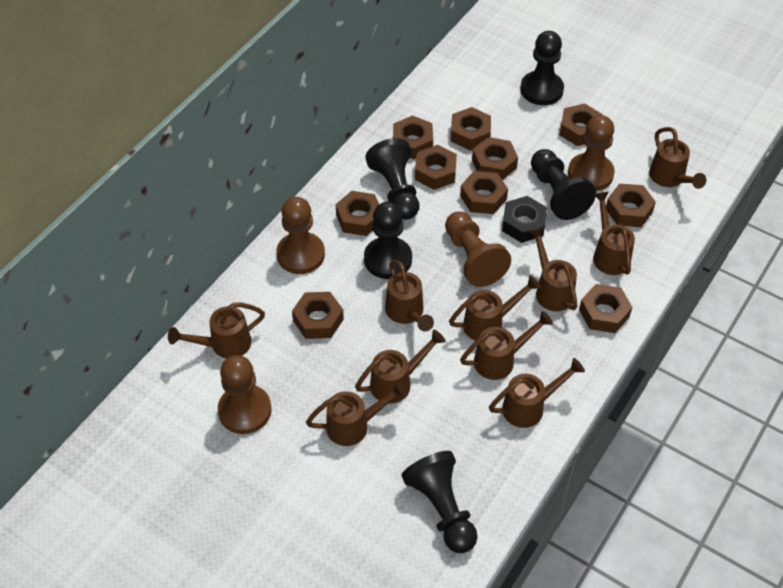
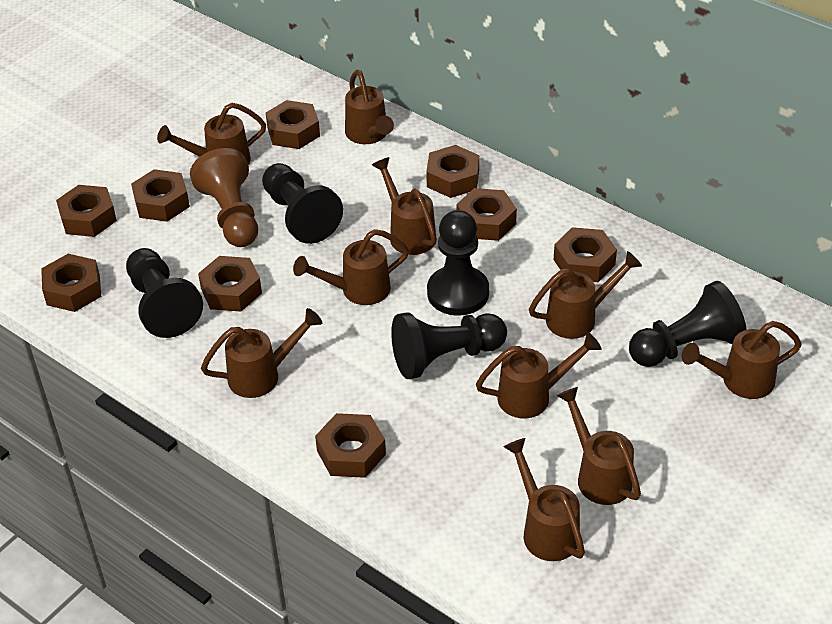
black nut: [502,196,547,243] = 1 -> none = 0
brown nut: [292,292,344,339] [336,191,379,236] [393,115,433,159] [415,145,457,190] [451,107,491,150] [460,171,508,214] [472,137,518,180] [559,104,603,146] [579,284,632,333] [606,184,656,227] = 10 -> [41,254,101,312] [56,185,117,237] [131,169,190,222] [198,256,262,312] [266,100,320,149] [315,413,386,478] [426,145,479,198] [457,188,517,241] [554,227,617,282] = 9
brown pawn: [218,355,271,434] [276,197,325,274] [445,212,511,287] [568,115,615,191] = 4 -> [190,148,258,247] = 1

